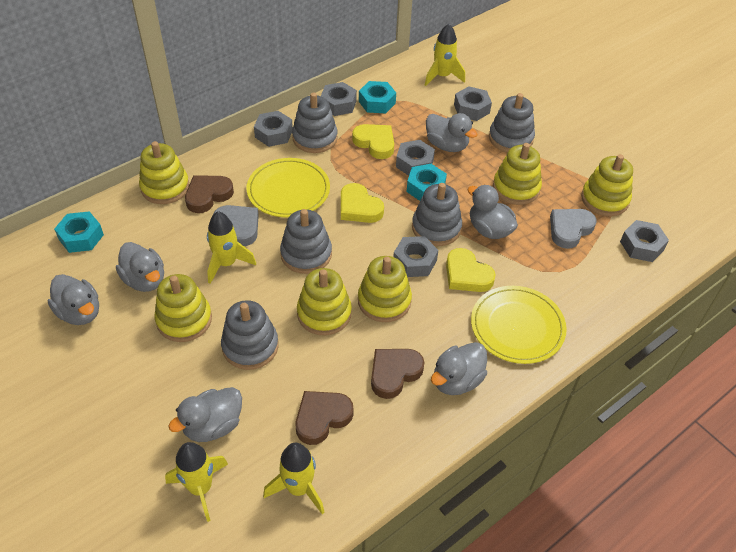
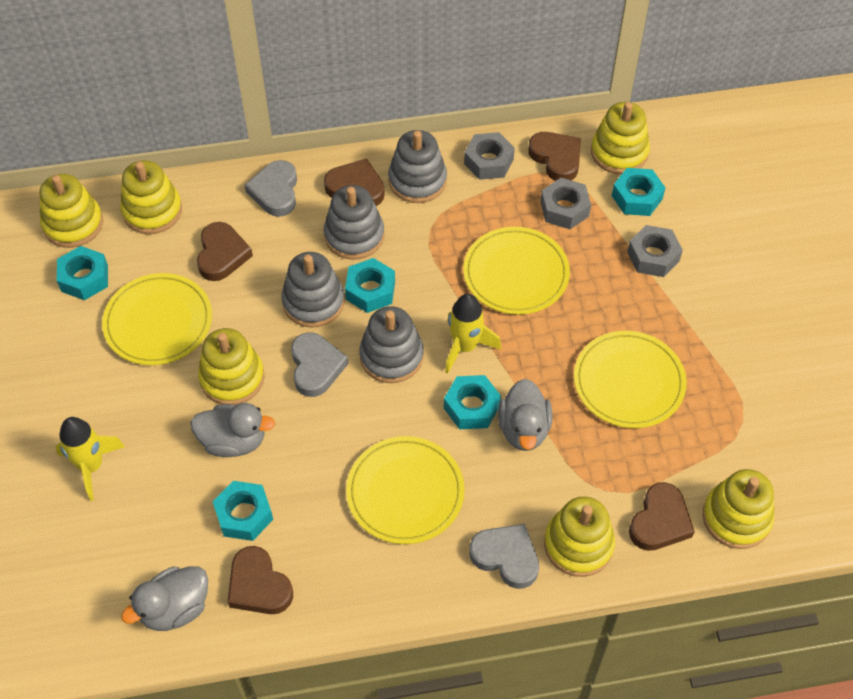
brown heart: [185,175,234,213] [296,391,354,445] [371,349,425,399] = 3 -> [197,222,253,281] [228,546,293,614] [324,158,385,206] [528,132,581,181] [629,482,695,551] = 5
grey duck: [48,274,99,325] [116,242,164,292] [168,387,242,442] [426,113,478,152] [431,342,487,395] [468,185,518,239] = 6 -> [121,566,208,631] [190,403,275,457] [498,379,552,451] = 3
grey heart: [213,205,259,246] [550,209,596,249] = 2 -> [245,160,297,217] [291,332,348,397] [469,524,539,589] = 3
grey nut: [254,111,293,147] [321,82,357,116] [393,236,438,277] [396,140,435,176] [454,86,492,121] [620,220,669,262] = 6 -> [464,132,515,180] [540,178,591,229] [627,225,683,277] = 3
grey stacking toy: [221,300,278,370] [280,209,332,274] [292,92,338,153] [412,183,462,246] [489,93,535,152] = 5 -> [282,252,345,327] [324,185,384,260] [359,306,424,383] [388,130,447,203] = 4
turquoise nut: [54,211,104,253] [359,81,396,113] [407,164,447,201] = 3 -> [57,246,108,300] [213,481,273,541] [345,258,395,313] [444,375,501,429] [612,168,666,216] = 5
yellow heart: [341,183,384,223] [352,124,394,159] [446,248,496,292] = 3 -> none = 0
yellow plate: [246,158,330,218] [471,286,567,364] = 2 -> [102,273,212,365] [346,436,465,544] [463,227,570,315] [574,331,687,428] = 4
yellow rocket: [165,442,228,522] [207,211,256,284] [263,443,324,514] [425,24,465,86] = 4 -> [56,417,125,501] [445,294,501,374] = 2

